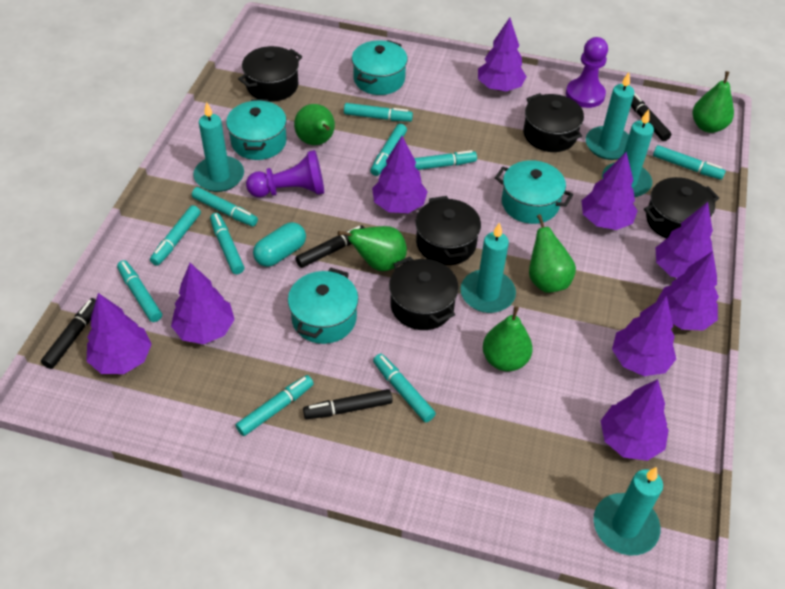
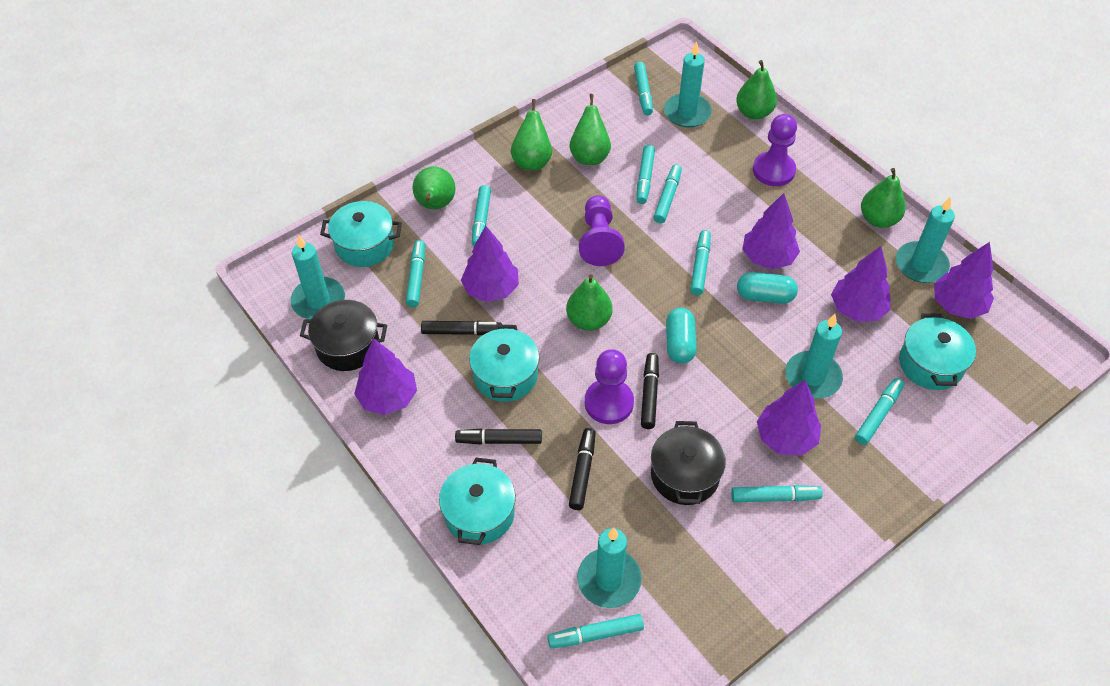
black pot: [238,46,302,102] [389,257,459,330] [415,196,481,265] [523,93,584,152] [644,177,719,239] = 5 -> [300,300,387,371] [651,421,726,505] = 2
green pear: [294,104,335,145] [338,226,407,271] [483,306,533,371] [529,214,576,293] [693,71,734,133] = 5 -> [413,166,455,209] [511,99,552,170] [566,274,612,331] [569,94,611,165] [736,60,777,120] [861,168,906,228] = 6
purple pawn: [246,150,324,197] [566,37,608,108] = 2 -> [579,195,625,266] [585,349,634,424] [753,114,797,186] = 3
purple tree: [87,293,152,374] [171,263,235,344] [372,136,428,213] [478,18,527,91] [581,152,638,230] [601,379,669,461] [612,295,676,376] [656,202,713,278] [657,251,719,331] = 9 -> [354,338,417,415] [461,226,519,302] [742,193,800,269] [757,380,821,456] [831,246,890,321] [934,242,994,319] = 6
turquoise capsule: [253,222,306,267] = 1 -> [666,308,697,364] [737,272,798,304] = 2
turquoise marker: [117,260,162,322] [150,205,201,266] [192,187,258,227] [210,213,244,274] [235,375,314,436] [344,103,413,122] [370,124,407,176] [373,354,436,422] [414,150,477,170] [653,145,726,180] = 10 -> [406,240,425,307] [472,185,491,247] [548,614,644,648] [634,62,653,115] [636,145,655,204] [654,164,682,223] [690,230,711,295] [731,485,823,502] [855,378,904,445] = 9

